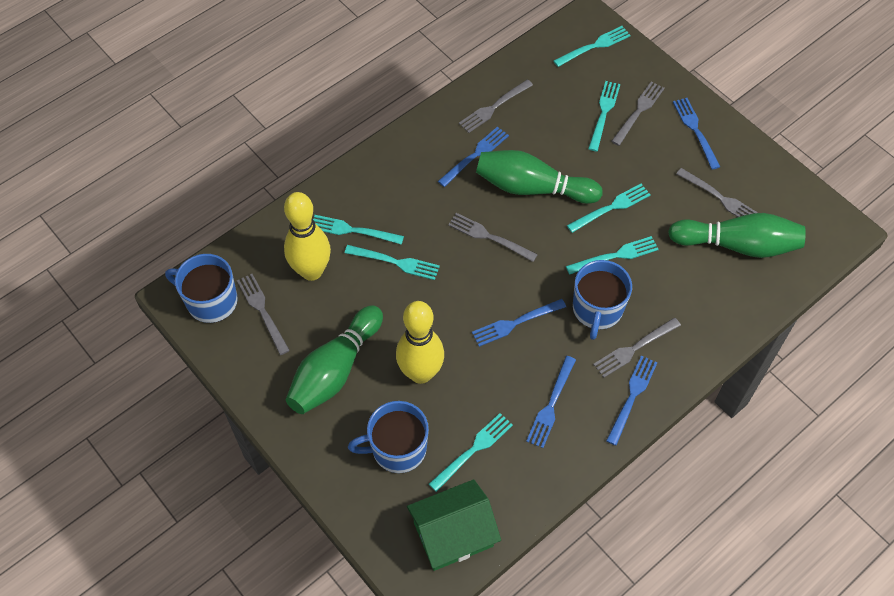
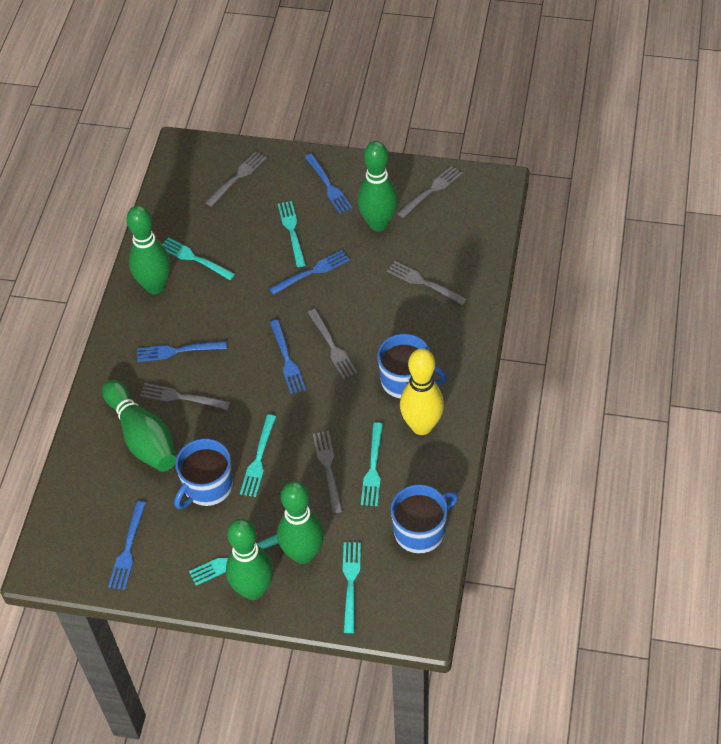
green bowling pin: [286,305,383,414] [476,150,602,204] [668,213,806,258] = 3 -> [102,380,176,472] [127,205,171,294] [226,518,273,600] [277,481,324,564] [358,141,398,232] = 5
green house: [407,479,501,571] = 1 -> none = 0
turquoise fork: [313,215,404,244] [345,245,440,280] [429,413,513,492] [553,26,631,67] [566,236,659,274] [567,184,650,233] [588,81,620,151] = 7 -> [162,238,235,280] [189,534,278,586] [240,414,276,497] [278,201,306,267] [343,542,361,633] [361,422,383,506] = 6
yellow bowling pin: [284,192,331,281] [396,301,444,384] = 2 -> [400,348,444,435] = 1

